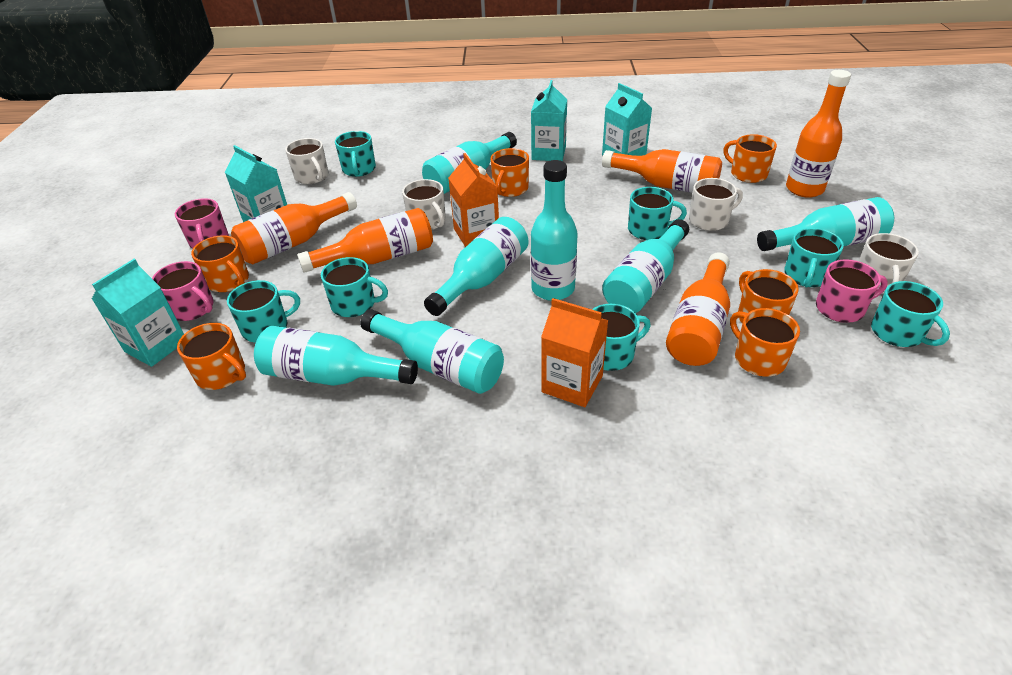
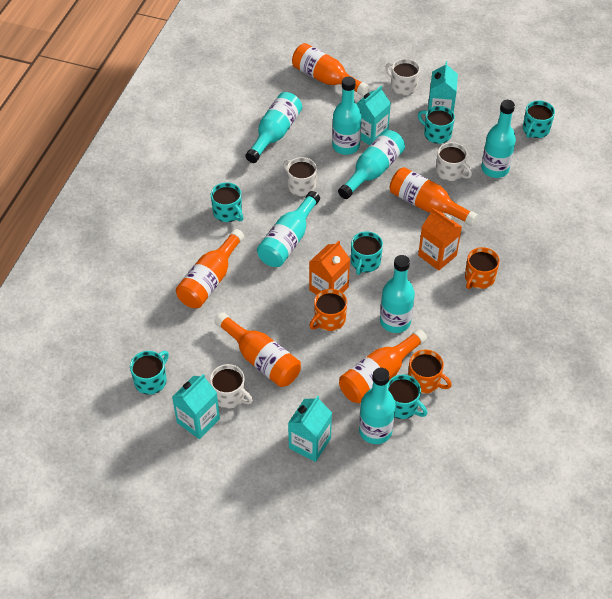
orange mug: [177,323,246,390] [191,235,249,292] [491,148,529,197] [724,134,777,183] [730,308,800,377] [738,269,799,323] = 6 -> [309,289,347,331] [408,350,452,393] [465,247,500,289] = 3
pink mug: [152,261,214,321] [175,198,229,249] [816,259,888,323] = 3 -> none = 0
turquoise mug: [227,280,300,343] [321,257,388,317] [335,131,376,177] [592,304,651,371] [628,187,687,240] [784,228,844,287] [871,281,950,347] = 7 -> [130,351,169,395] [211,182,244,222] [351,231,383,275] [387,375,427,419] [418,106,455,144] [523,100,555,138] = 6

